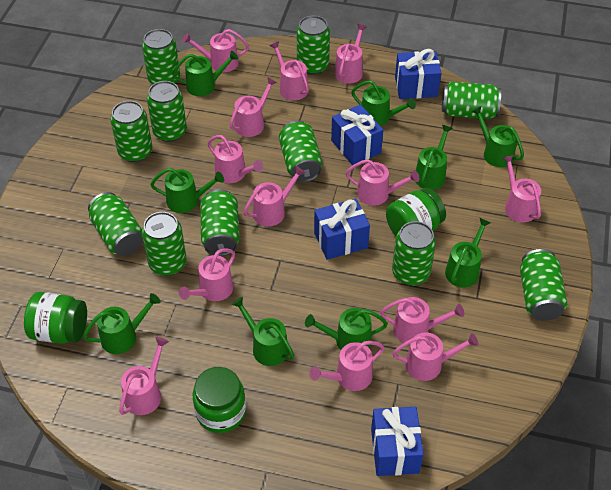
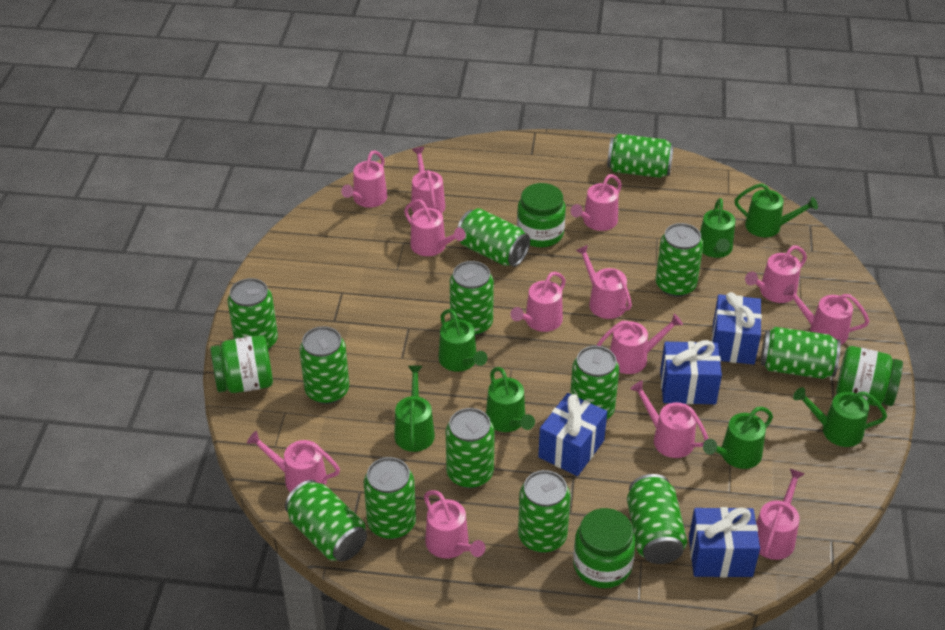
green can: [88,192,143,256] [110,101,152,162] [142,29,180,85] [142,212,187,276] [147,81,187,142] [200,189,240,256] [279,120,322,182] [297,16,330,75] [392,221,436,286] [442,82,501,119] [520,249,567,321] = 11 -> [227,278,278,350] [285,480,367,562] [299,326,349,404] [364,457,416,539] [446,408,495,488] [450,261,494,336] [457,208,530,267] [518,470,571,553] [570,346,619,419] [607,134,674,178] [627,474,687,564] [655,223,703,297] [761,327,841,379] = 13
green jar: [24,292,87,344] [193,367,246,433] [386,188,446,236] = 3 -> [210,335,273,393] [517,183,566,247] [573,508,636,588] [836,346,903,406] = 4
green watering can: [83,293,160,354] [150,168,224,213] [172,51,238,96] [232,297,294,366] [305,308,388,350] [351,80,416,126] [415,125,453,190] [445,218,491,287] [471,106,524,167] = 9 -> [394,366,435,452] [438,309,487,372] [486,367,535,432] [700,198,735,258] [703,407,773,469] [735,183,818,237] [793,387,887,447] = 7

